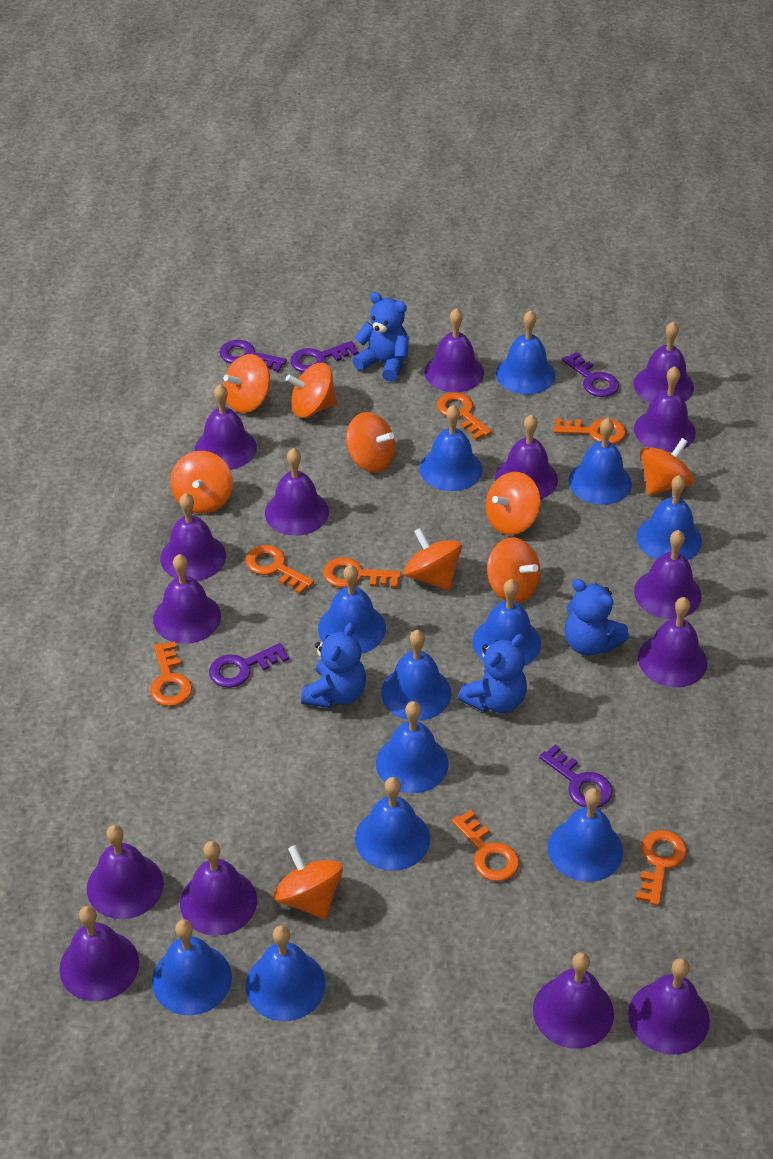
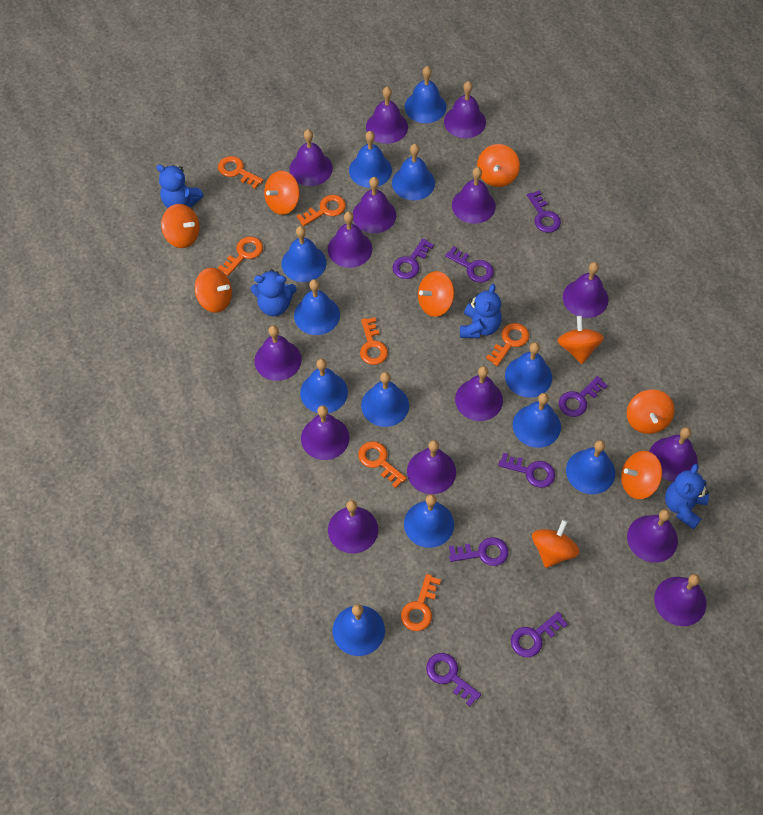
purple key: [209,643,289,688] [219,340,287,372] [290,341,359,372] [539,744,613,808] [562,352,619,397] = 5 -> [392,238,434,279] [426,653,481,706] [445,246,494,283] [449,537,508,566] [498,452,555,488] [511,612,568,657] [527,191,561,233] [559,376,608,417] = 8

